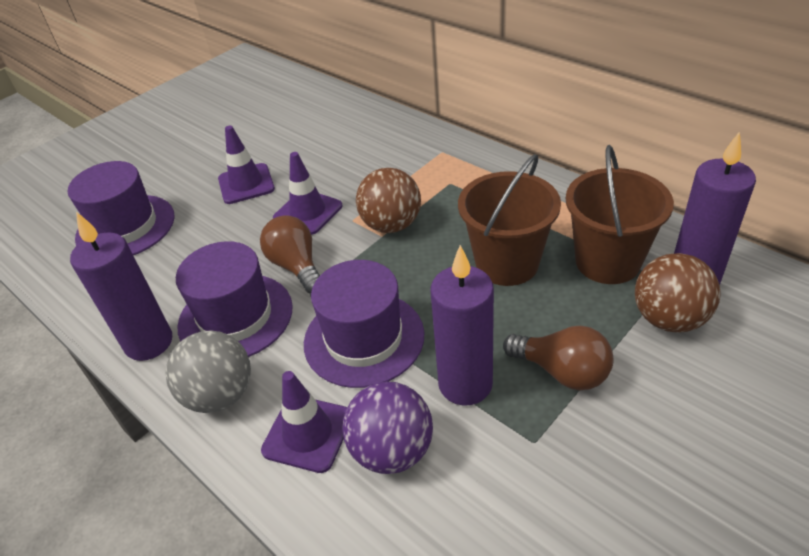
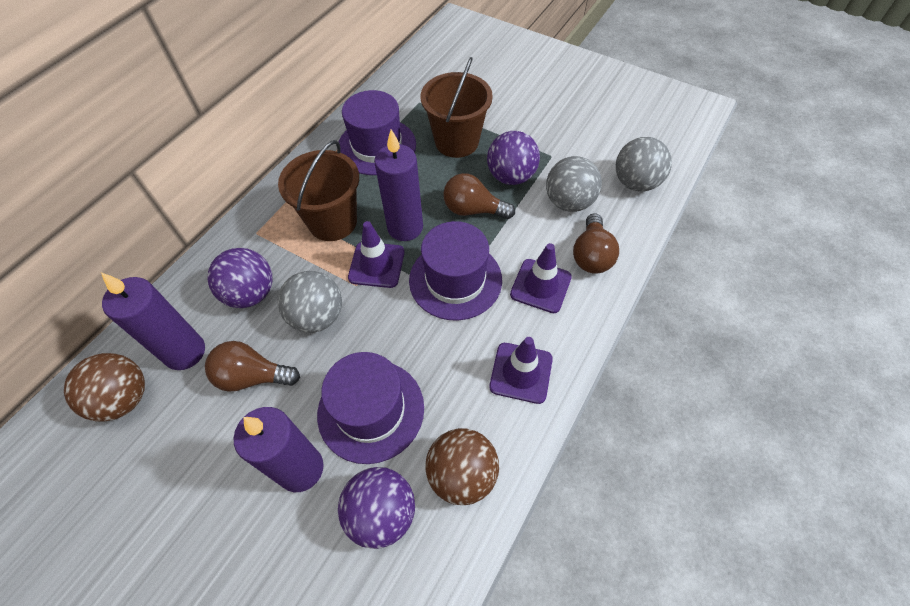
brown light bulb: [260,215,320,294] [503,326,614,390] = 2 -> [205,341,300,392] [443,173,515,219] [573,213,619,274] = 3
grey ball: [166,330,251,413] = 1 -> [278,271,342,333] [546,156,602,212] [616,137,672,192] = 3
purple ball: [342,382,433,474] = 1 -> [207,248,272,308] [338,467,415,549] [487,131,540,185] = 3

